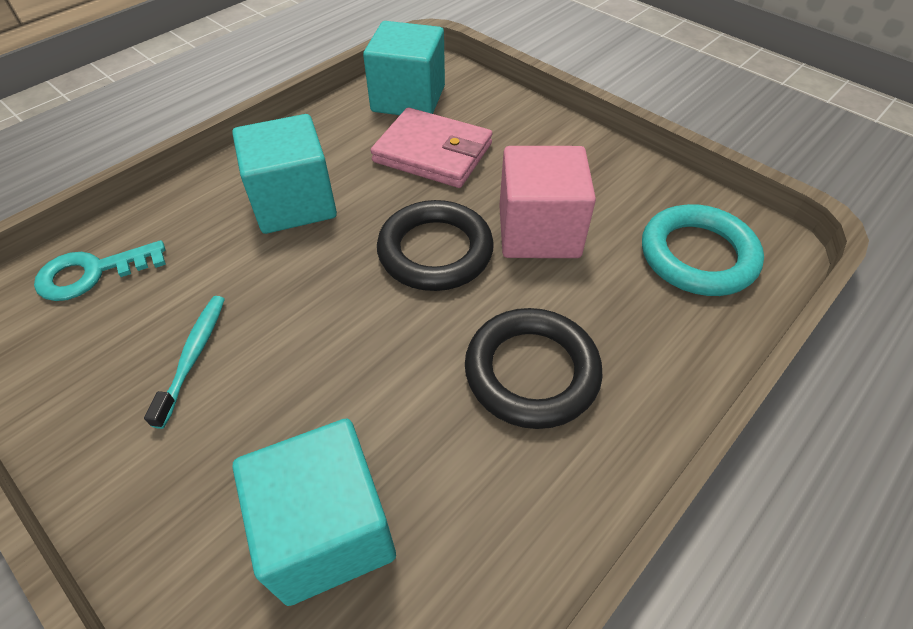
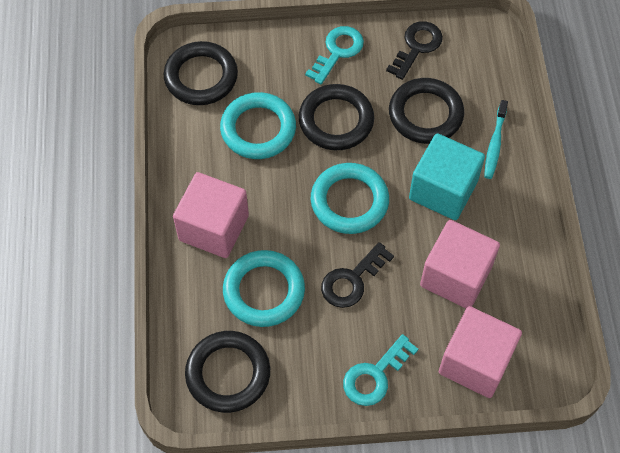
black key: none = 0 -> [321,242,394,308] [386,21,443,80] = 2
black ring: [377,200,494,291] [465,308,602,429] = 2 -> [164,41,238,105] [185,331,270,413] [299,84,374,150] [389,78,464,144] = 4
pink cube: [499,146,596,258] = 1 -> [173,172,249,258] [420,220,500,308] [439,306,522,398] = 3
pink wallet: [371,107,492,188] = 1 -> none = 0
turquoise cube: [232,114,337,234] [233,419,396,606] [363,21,445,115] = 3 -> [409,133,485,220] = 1
turquoise key: [34,240,166,301] = 1 -> [305,26,364,84] [343,334,418,406] = 2
turquoise ring: [642,204,764,296] = 1 -> [220,92,296,159] [223,250,305,327] [311,163,389,234] = 3

